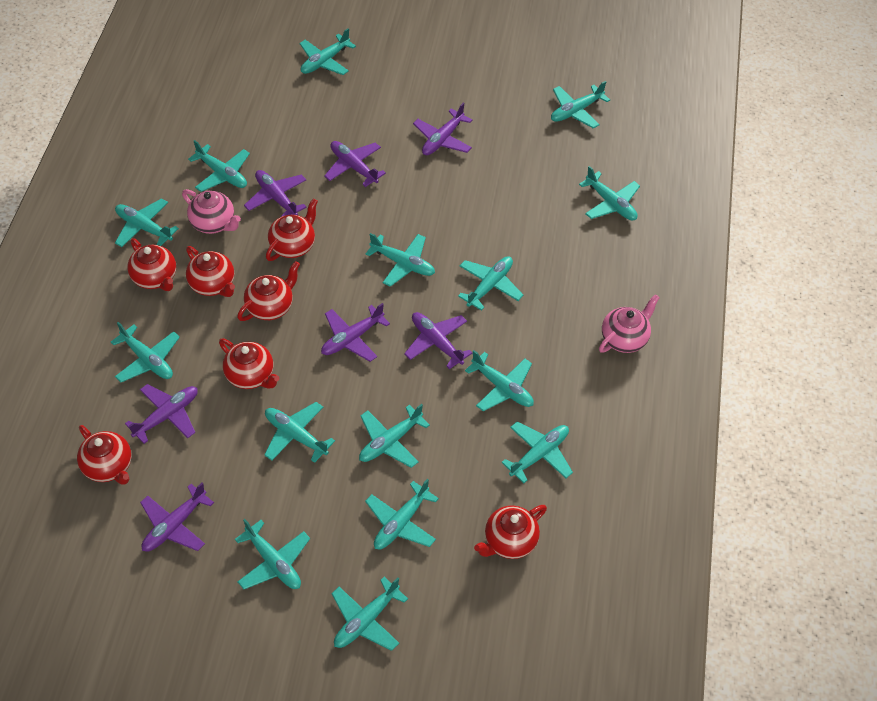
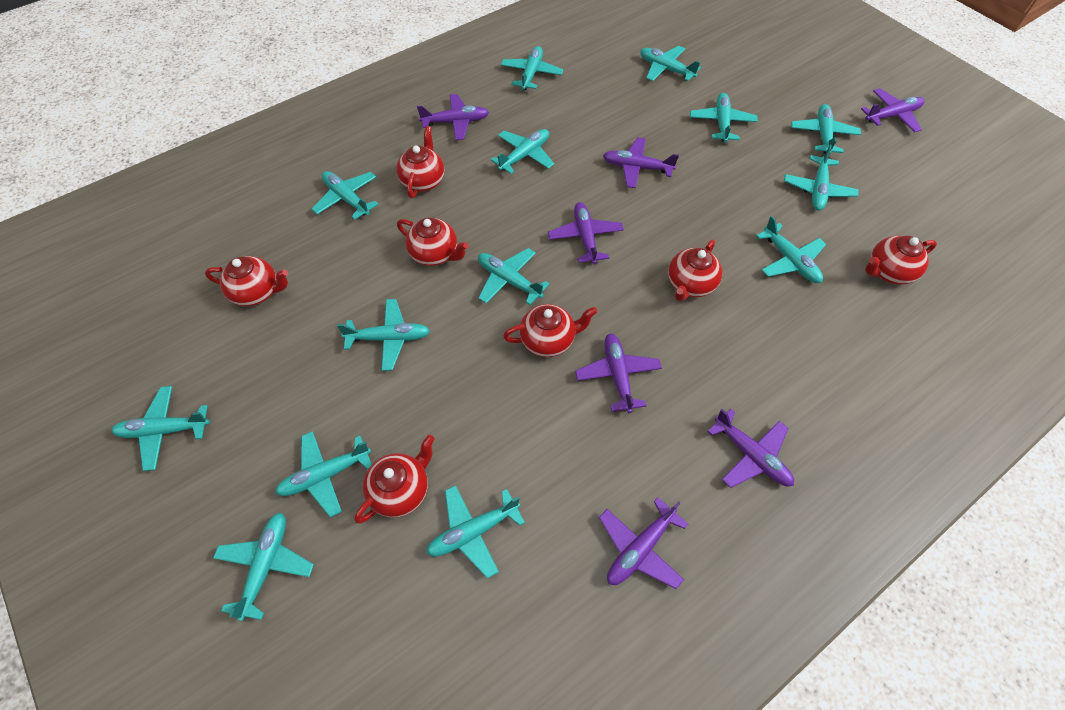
pink teapot: [182,189,241,234] [599,294,660,353] = 2 -> none = 0
turquoise plane: [111,322,180,382] [115,198,179,247] [188,140,250,192] [235,519,310,589] [264,402,335,463] [300,28,356,75] [332,577,408,651] [359,404,430,468] [365,479,439,549] [366,233,435,287] [458,256,523,311] [465,350,534,411] [501,422,573,483] [551,81,610,129] [579,166,640,221] = 15 -> [111,386,210,471] [213,512,314,621] [275,431,372,517] [312,171,378,220] [337,299,430,371] [426,485,525,579] [478,248,550,305] [491,129,554,174] [501,46,563,90] [640,46,701,81] [690,93,758,143] [756,216,826,283] [784,145,859,210] [791,104,861,155] = 14

